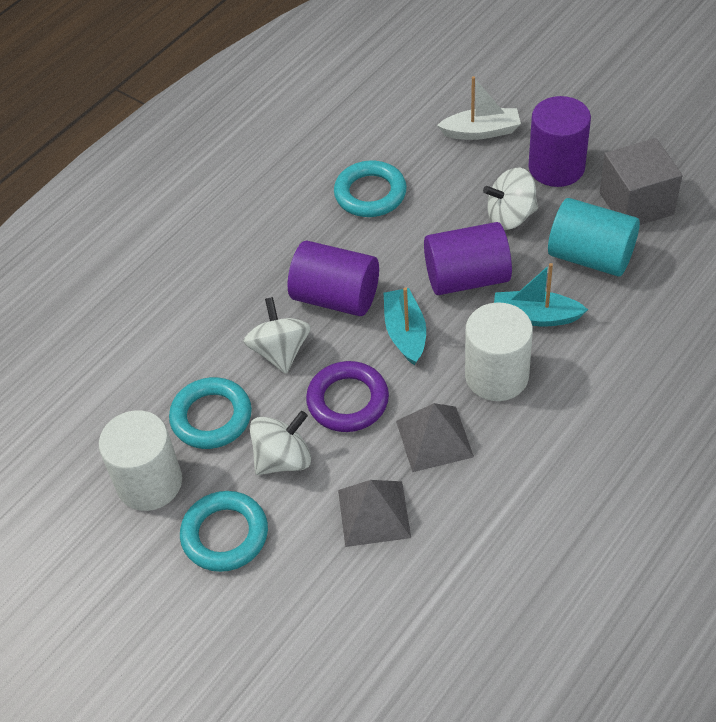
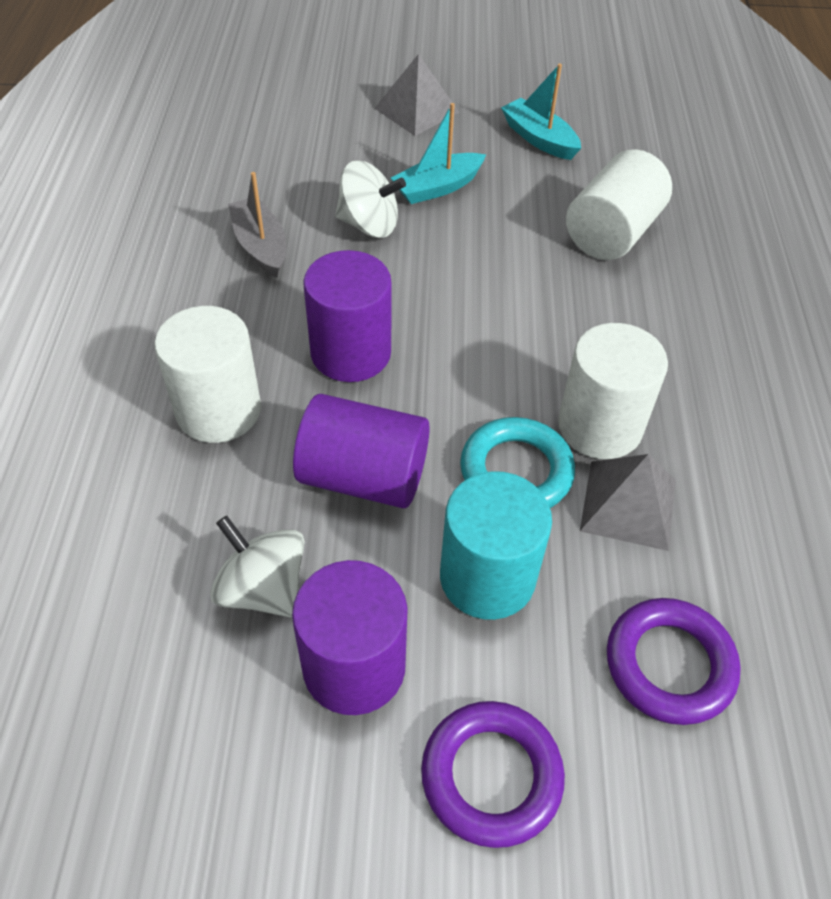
grey boat: none = 0 -> [228,172,286,278] = 1
grey cube: [600,138,683,225] = 1 -> none = 0
purple ring: [306,361,389,432] = 1 -> [421,701,565,848] [607,598,741,725] = 2
turquoise ring: [169,377,252,449] [180,491,268,572] [334,161,407,217] = 3 -> [460,417,575,508] = 1
white boat: [437,76,521,140] = 1 -> none = 0
white cylinder: [99,410,182,511] [465,302,533,401] = 2 -> [154,306,261,443] [558,323,668,459] [566,149,672,260] = 3
white spinning top: [243,297,311,374] [250,411,311,475] [483,168,538,230] = 3 -> [210,516,305,618] [335,160,406,238] = 2

